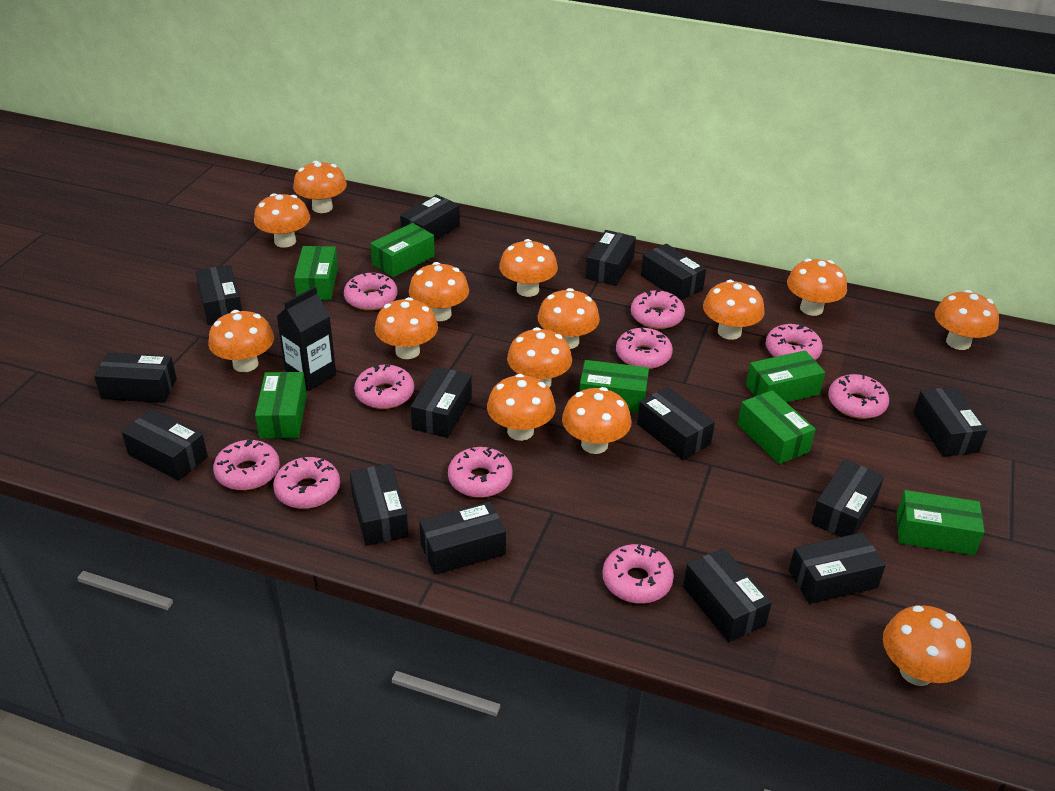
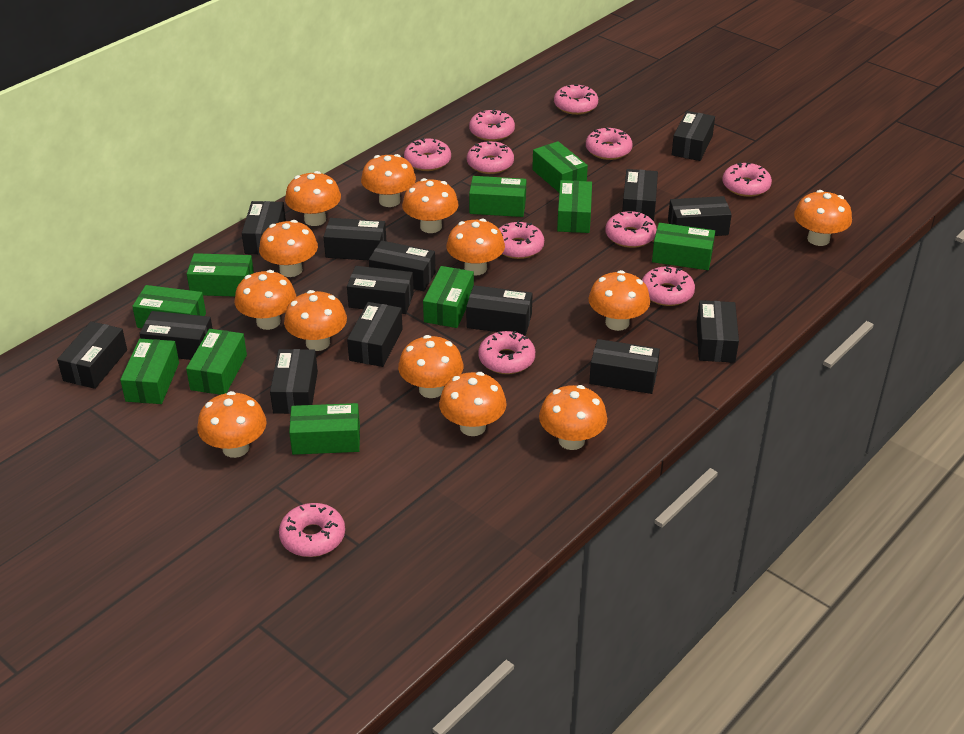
black carton: [276,287,336,391] = 1 -> none = 0
green box: [255,372,307,439] [294,246,338,300] [370,223,435,277] [579,360,649,413] [738,390,816,464] [746,350,825,403] [897,490,985,555] = 7 -> [120,339,179,404] [132,285,206,328] [186,329,247,395] [187,253,254,297] [289,403,360,455] [423,266,474,328] [469,176,526,217] [532,141,588,192] [557,180,592,233] [652,223,715,270] = 10
orange mushroom: [208,310,274,372] [254,193,310,248] [293,161,347,213] [375,297,438,359] [409,262,469,321] [487,374,556,441] [499,239,558,297] [507,327,572,387] [538,288,600,349] [562,387,631,454] [703,280,765,340] [787,258,847,316] [883,605,972,686] [935,290,999,350] = 14 -> [197,391,267,458] [235,270,296,330] [259,220,318,277] [284,290,347,351] [285,171,341,226] [361,154,416,207] [398,335,464,398] [402,178,459,233] [439,372,507,436] [447,219,505,275] [539,385,607,450] [588,270,650,331] [794,190,852,246] = 13
pink donut: [213,440,280,490] [273,457,340,509] [344,273,397,311] [354,365,414,409] [448,447,513,498] [602,543,674,604] [616,328,673,369] [631,290,685,329] [765,324,823,360] [828,374,889,419] = 10 -> [279,503,345,557] [404,137,451,171] [467,141,514,174] [469,109,515,141] [478,331,535,374] [499,221,544,259] [554,85,598,115] [586,127,633,160] [605,211,657,248] [642,265,695,306] [722,162,772,197] = 11

